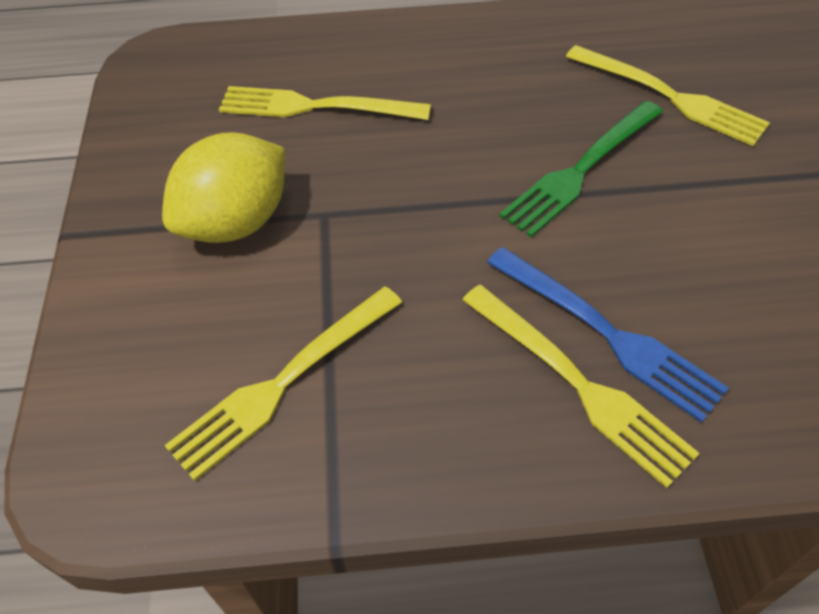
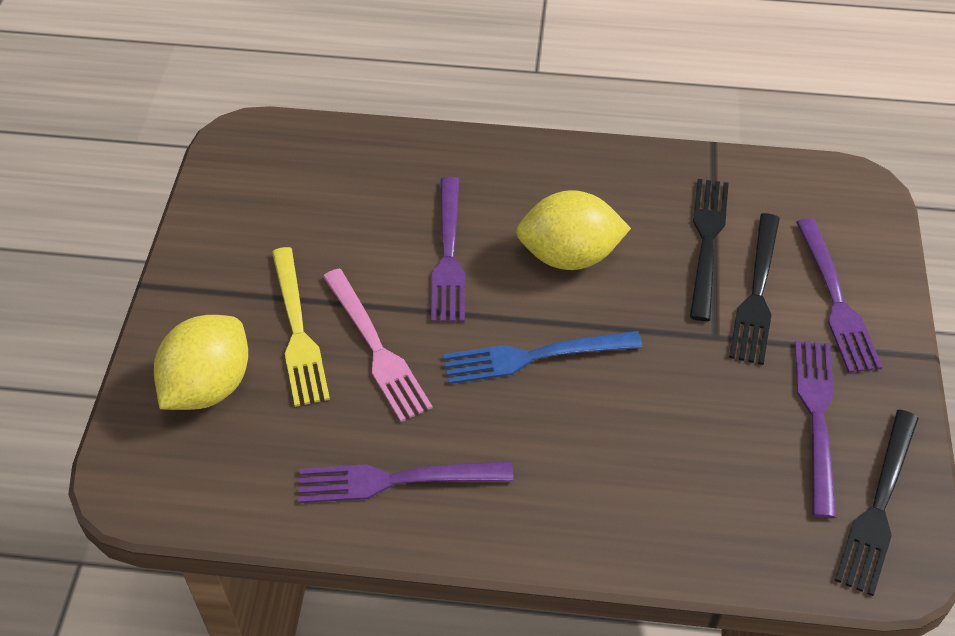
black fork: none = 0 -> [690,179,729,321] [729,213,780,365] [834,409,919,596] = 3
green fork: [499,101,663,238] = 1 -> none = 0
pink fork: none = 0 -> [323,269,433,422] = 1
purple fork: none = 0 -> [298,461,513,503] [431,177,465,322] [795,340,836,518] [796,218,882,373] = 4
yellow fork: [164,286,402,481] [219,86,431,120] [462,285,700,488] [566,45,770,146] = 4 -> [272,247,330,407] = 1
yellow lemon: [162,132,285,243] = 1 -> [154,315,248,410] [516,190,631,270] = 2

